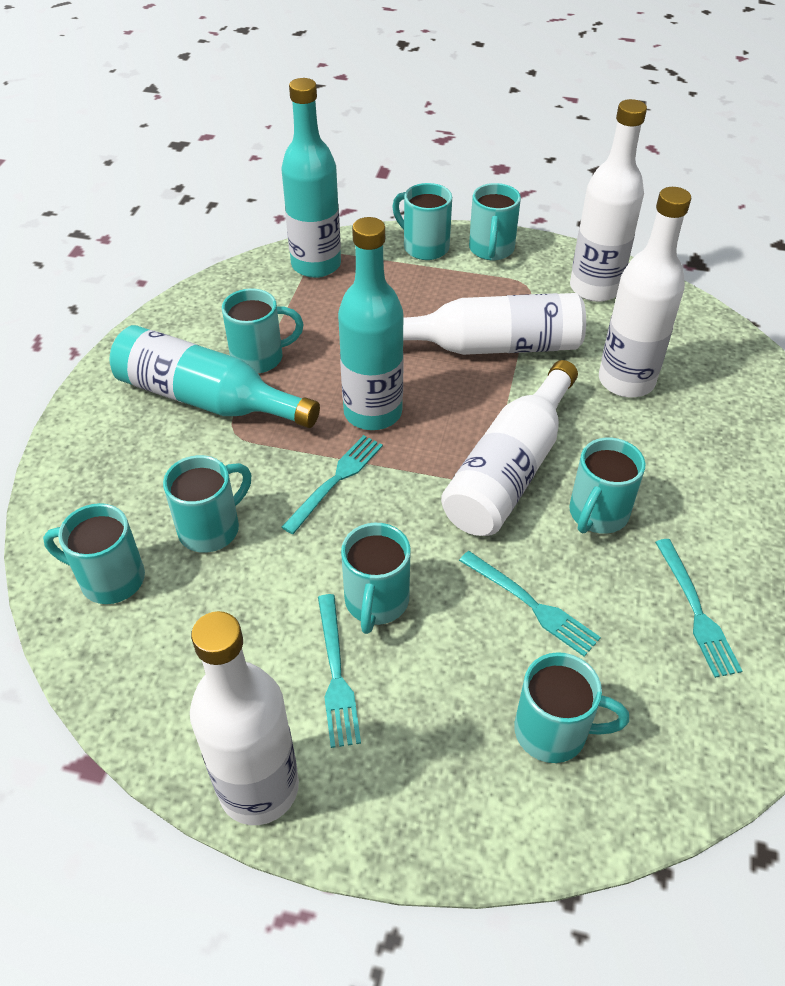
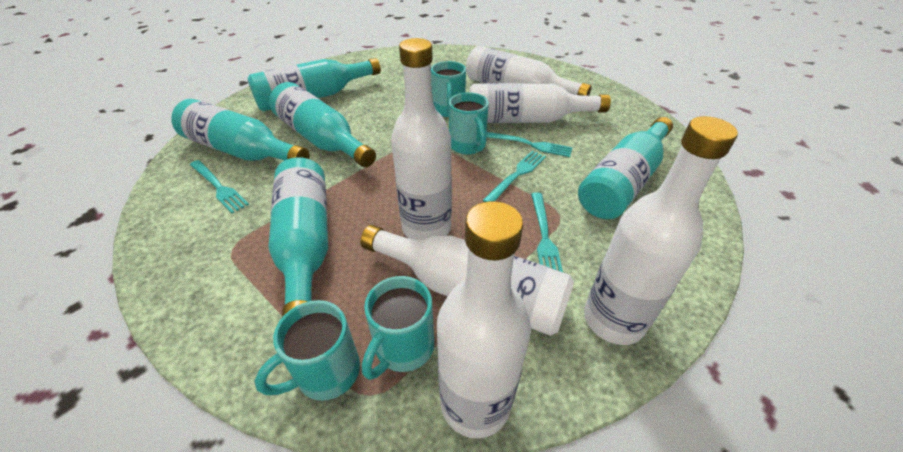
turquoise bottle: [109,325,320,428] [282,78,341,278] [338,217,404,430] = 3 -> [171,99,310,161] [248,58,381,111] [269,82,376,167] [269,157,328,317] [578,117,673,219] = 5
turquoise mug: [43,503,145,604] [163,455,251,553] [222,288,304,373] [341,523,411,634] [392,183,452,260] [469,183,521,260] [514,652,629,763] [569,438,646,534] = 8 -> [255,300,360,401] [362,276,434,380] [431,61,466,117] [449,92,489,155] = 4
white bottle: [190,611,299,825] [403,293,586,355] [441,360,578,536] [570,99,647,302] [599,187,691,397] = 5 -> [360,225,574,336] [391,38,452,240] [437,201,531,438] [466,46,592,96] [469,83,611,123] [584,116,738,345] = 6

